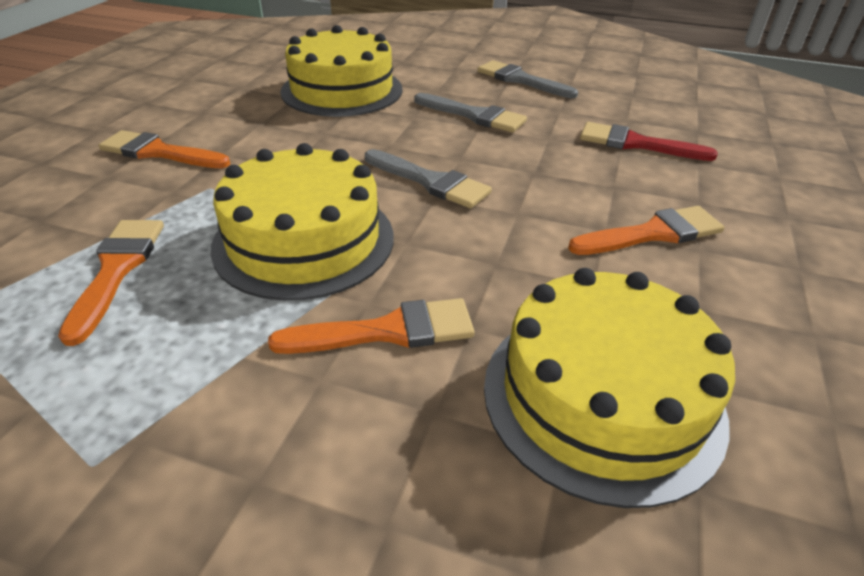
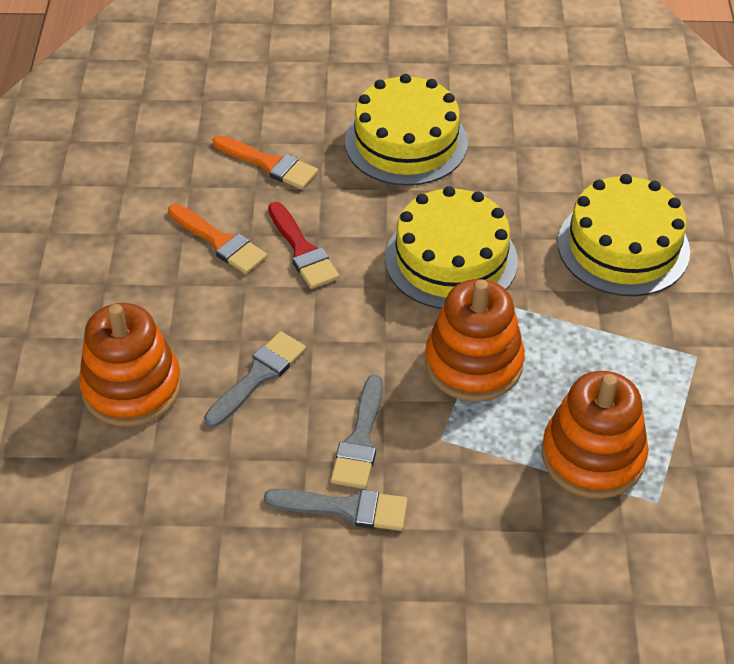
orange brush: [58,220,164,346] [98,130,230,168] [268,298,475,354] [568,206,724,255] = 4 -> [168,204,267,274] [212,135,318,189] = 2
orange stacking toy: none = 0 -> [79,303,182,427] [425,279,525,402] [542,371,649,499] = 3

